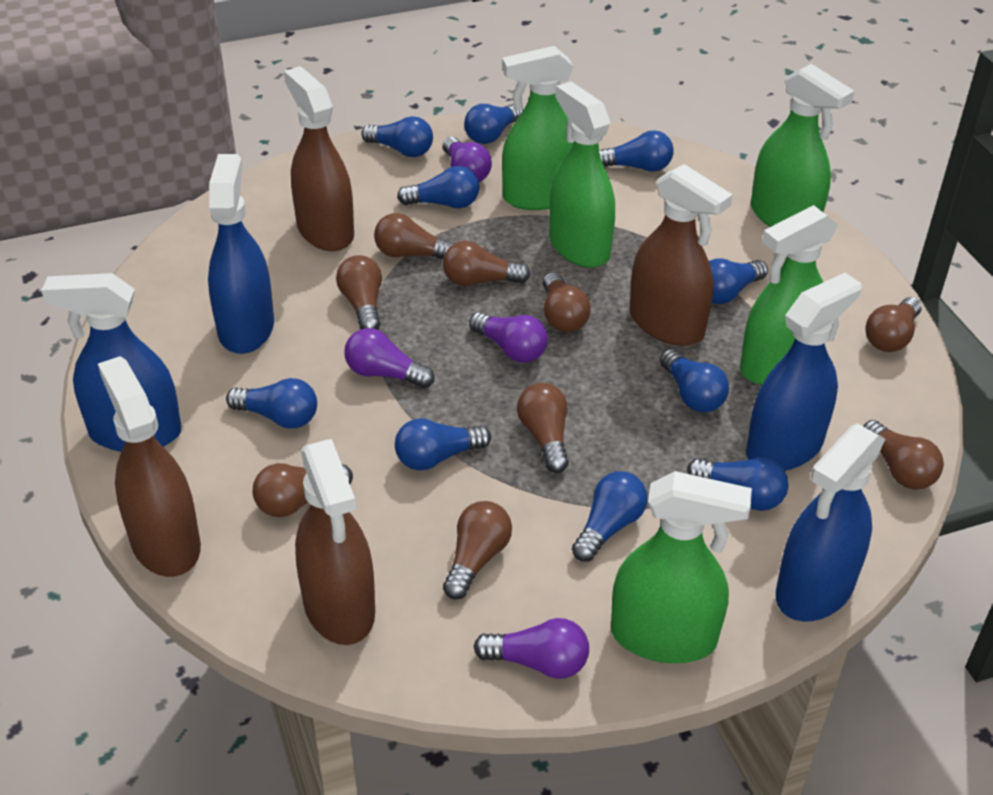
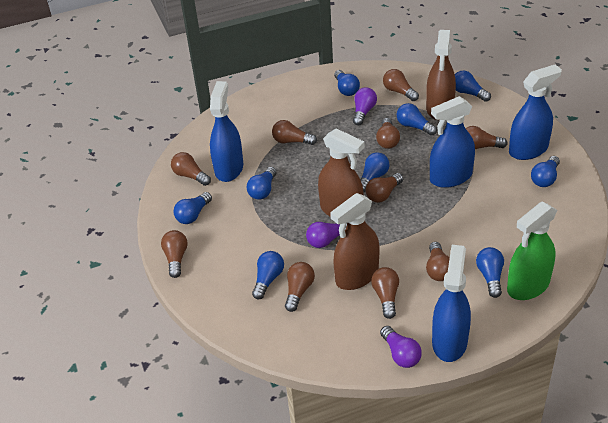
blue light bulb: [226,378,317,429] [361,116,433,157] [395,418,491,470] [397,166,479,208] [464,104,523,144] [572,471,648,562] [599,130,674,172] [660,349,729,412] [687,457,788,511] [709,258,768,304] = 10 -> [173,192,212,224] [246,167,276,200] [252,251,284,299] [334,70,360,96] [361,152,389,192] [397,103,437,136] [455,71,491,102] [476,247,504,298] [531,156,560,187] = 9
brown light bulb: [253,463,353,517] [336,255,382,330] [374,213,455,259] [443,241,531,286] [443,501,512,599] [517,383,569,473] [543,272,591,332] [863,420,944,490] [866,297,922,352] = 9 -> [161,230,188,278] [171,152,211,186] [272,120,317,145] [285,262,315,312] [366,173,403,203] [371,267,399,319] [376,118,400,149] [383,69,419,101] [426,242,450,281] [466,126,508,149] = 10
brown spray bottle: [98,356,201,577] [284,66,354,251] [295,439,375,645] [630,164,733,346] = 4 -> [318,128,364,217] [330,193,379,290] [426,30,456,120] = 3
green spray bottle: [502,46,574,210] [549,81,615,268] [611,471,752,663] [740,205,838,385] [751,64,855,227] = 5 -> [507,201,557,300] = 1
purple light bulb: [344,328,434,388] [443,137,492,182] [469,312,548,363] [473,618,589,679] = 4 -> [306,222,347,248] [353,87,377,125] [380,326,422,368] = 3

